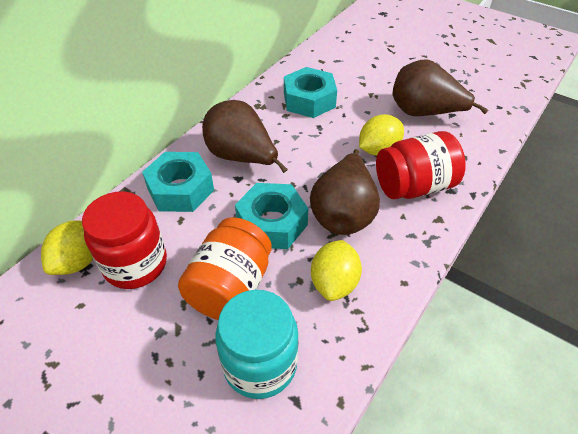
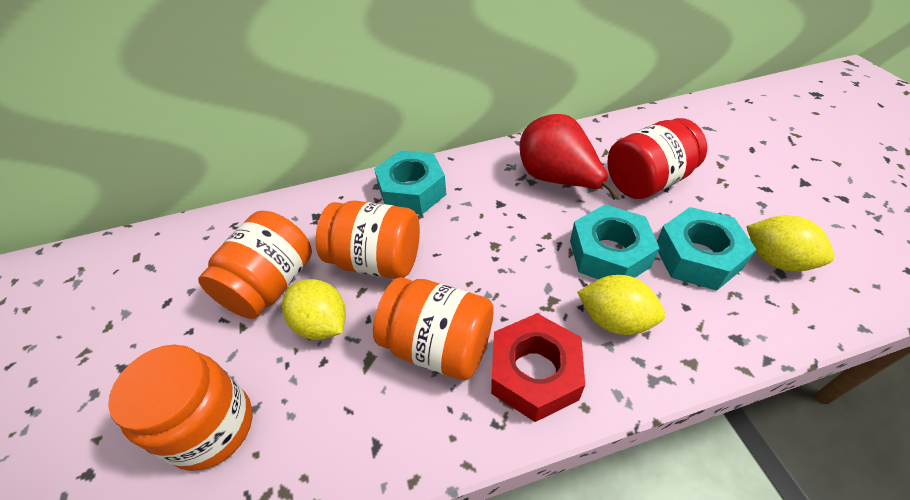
brown pear: [202,100,288,173] [310,149,380,235] [393,59,488,116] = 3 -> none = 0
orange jar: [178,217,272,320] = 1 -> [108,345,252,471] [198,211,312,319] [316,200,420,279] [373,277,494,380] = 4
red jar: [82,192,167,289] [376,131,466,199] = 2 -> [607,118,707,199] = 1
red nut: none = 0 -> [491,313,585,422] = 1
red pear: none = 0 -> [520,114,620,199] = 1
turquoise jar: [215,290,299,399] = 1 -> none = 0

